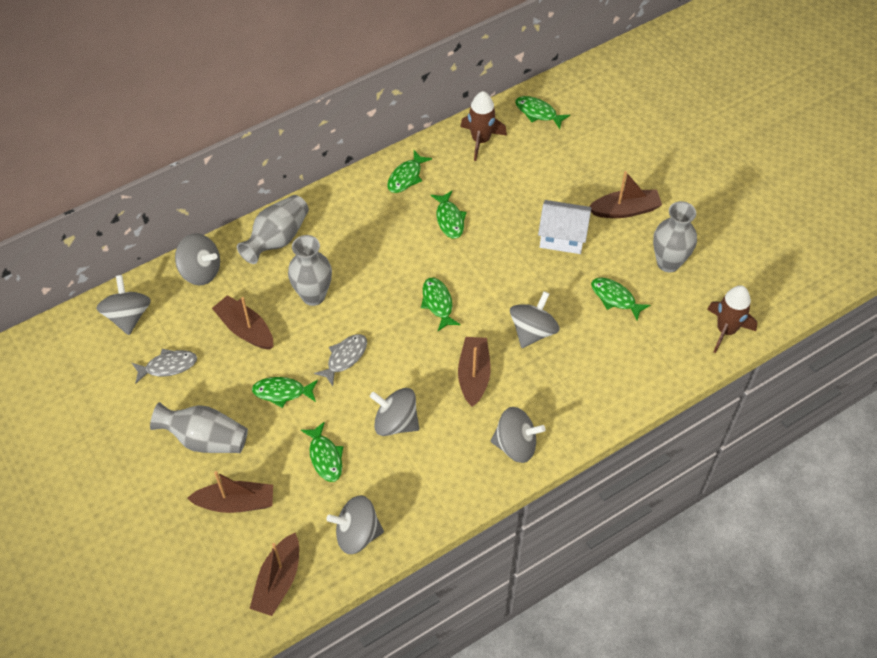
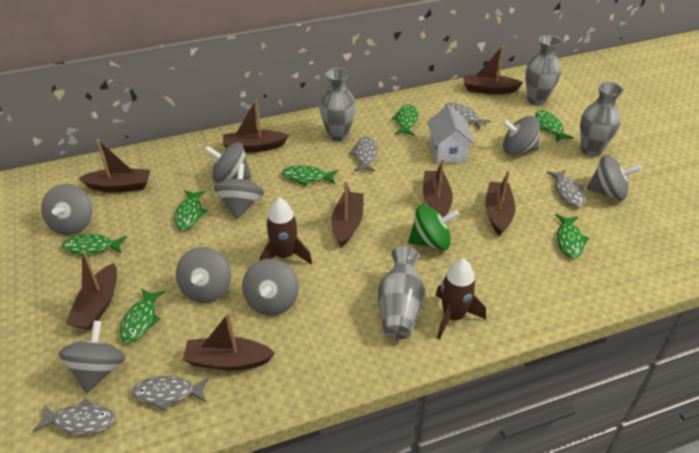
brown boat: [187,471,273,513] [212,295,274,350] [250,533,299,616] [458,337,491,407] [589,171,662,218] = 5 -> [65,250,117,330] [79,139,150,192] [183,313,275,370] [223,100,289,152] [331,181,364,247] [423,158,453,217] [464,46,523,94] [485,170,516,236] = 8
green spinning top: none = 0 -> [408,204,459,250] = 1
grey fish: [132,349,197,384] [314,334,367,386] = 2 -> [33,398,115,435] [132,376,209,411] [349,137,377,172] [445,103,491,129] [546,169,585,207] = 5
grey spinning top: [96,275,151,335] [175,233,220,285] [326,495,384,554] [370,388,419,436] [491,407,545,463] [510,291,560,348] = 6 -> [41,184,93,235] [59,321,125,393] [176,247,231,303] [205,142,251,183] [214,163,264,219] [242,259,299,315] [502,116,540,155] [587,155,642,200] = 8

